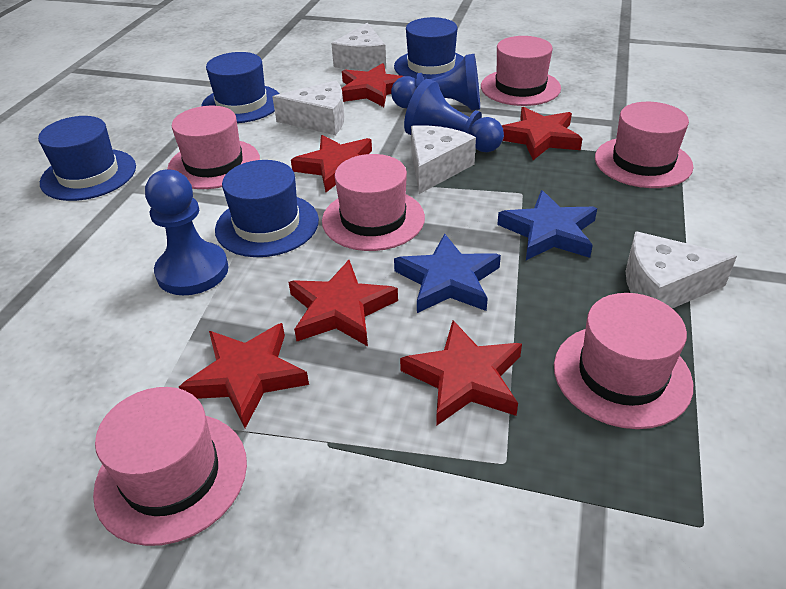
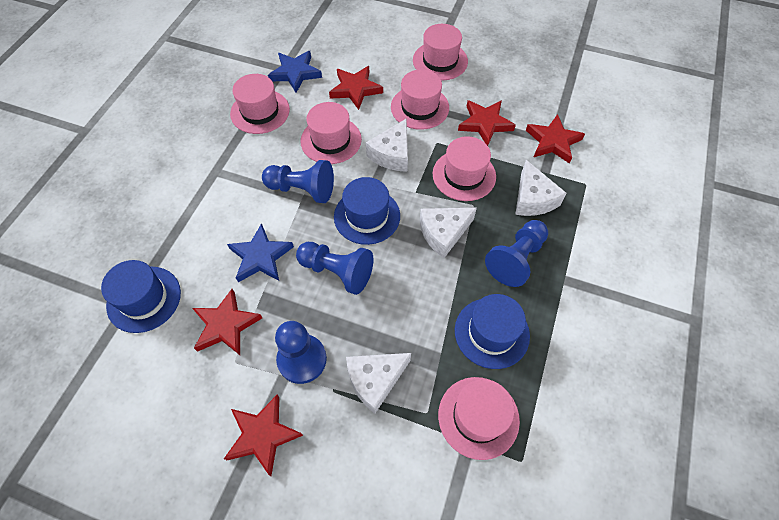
blue hat: [38,116,136,201] [201,52,280,123] [215,160,319,257] [394,17,464,80] = 4 -> [101,260,181,333] [334,177,400,245] [455,294,530,369] = 3
blue pawn: [145,170,229,295] [391,54,480,111] [404,79,504,152] = 3 -> [262,160,334,203] [275,321,327,384] [296,242,373,295] [485,220,548,287] = 4
red star: [179,323,309,428] [289,260,398,346] [291,135,372,192] [342,63,403,107] [400,320,522,426] [502,107,583,160] = 6 -> [192,289,262,355] [224,395,303,476] [329,66,383,110] [458,100,516,146] [526,114,585,164] = 5

